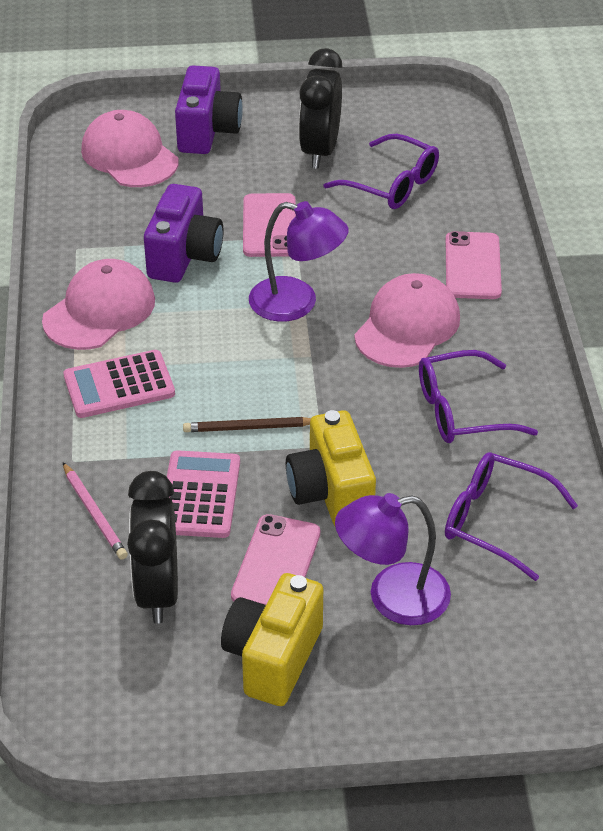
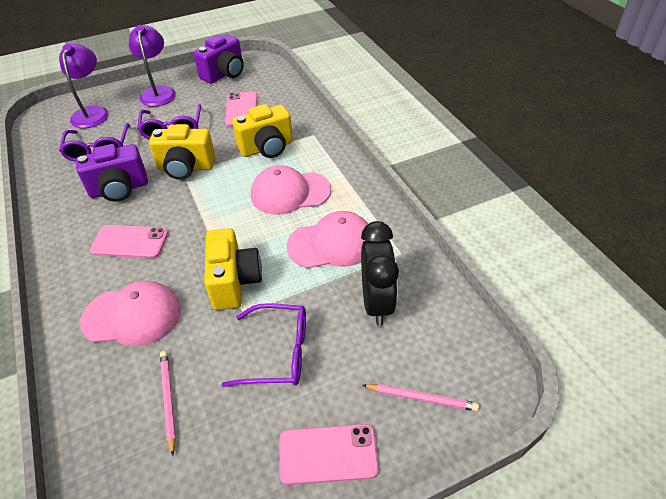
black clock: [127,471,178,624] [299,48,343,169] = 2 -> [361,221,399,326] = 1
brown pencil: [183,417,311,432] = 1 -> none = 0
pink calculator: [63,350,175,418] [167,450,240,538] = 2 -> none = 0
pink pencil: [63,462,128,560] = 1 -> [160,351,176,456] [362,384,479,411] = 2
yellow camera: [221,573,323,706] [286,410,376,526] = 2 -> [149,124,216,180] [204,228,262,310] [232,104,293,158] = 3

